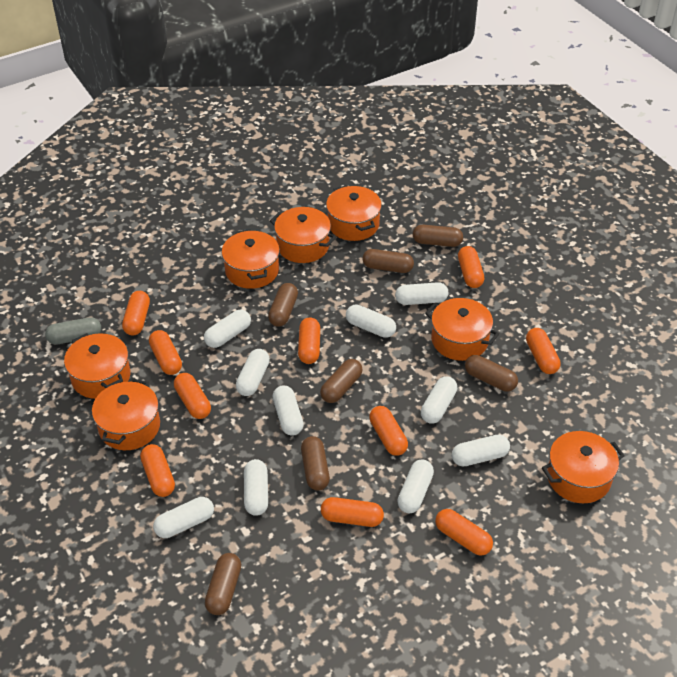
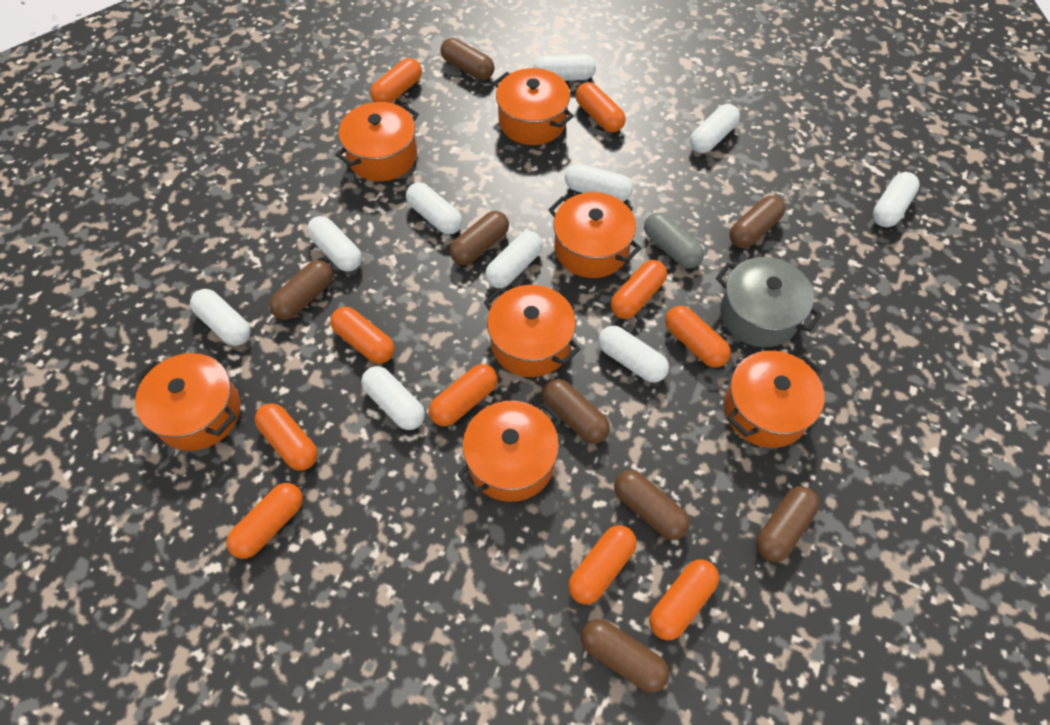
brown capsule: [205,553,241,615] [268,283,298,327] [301,436,330,491] [320,359,363,403] [362,249,414,273] [413,225,463,247] [465,355,518,391] = 7 -> [269,260,333,320] [441,38,494,80] [450,211,509,265] [542,379,610,444] [581,619,669,693] [614,470,690,540] [729,196,785,248] [756,486,819,562] = 8
grey pot: none = 0 -> [716,257,822,348] = 1

